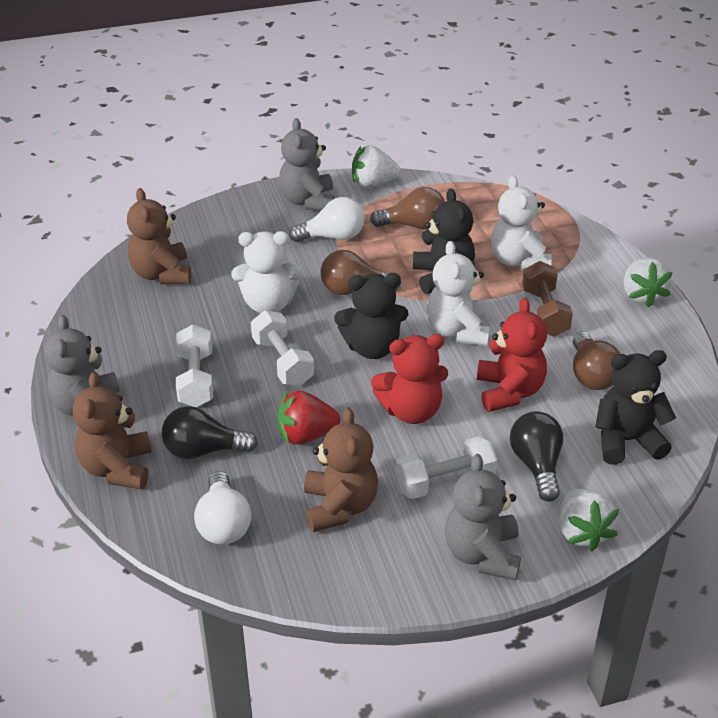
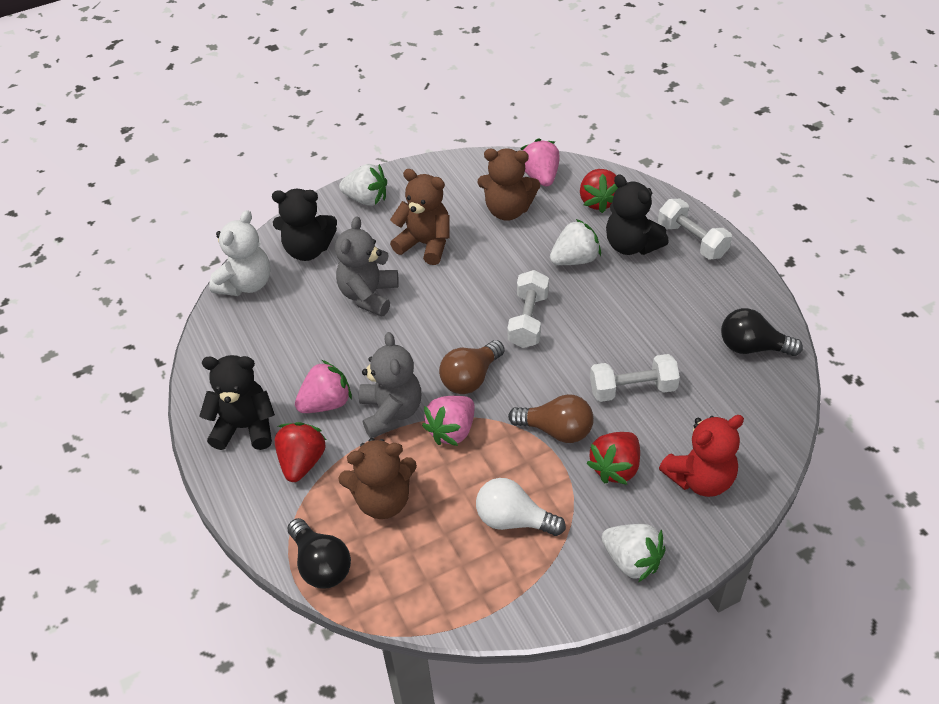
brown dumbbell: [522,261,573,337] = 1 -> none = 0
brown light bulb: [320,250,401,295] [370,187,445,229] [573,331,620,390] = 3 -> [439,340,505,394] [508,394,594,443] = 2
grey teddy bear: [44,315,120,416] [279,118,335,211] [445,454,521,581] = 3 -> [335,216,399,317] [359,332,421,438] = 2
pink strawberry: none = 0 -> [295,360,352,413] [422,396,474,446] [520,139,560,187] = 3
red strawberry: [277,391,340,445] = 1 -> [275,422,326,482] [580,169,618,213] [587,432,640,485] = 3
red teddy bear: [371,334,448,424] [477,298,547,412] = 2 -> [659,415,744,497] = 1
white light bulb: [194,471,251,545] [289,197,365,242] = 2 -> [476,478,566,536] = 1
white teddy bear: [231,231,303,314] [427,241,490,346] [491,175,552,271] = 3 -> [209,210,271,296] = 1

